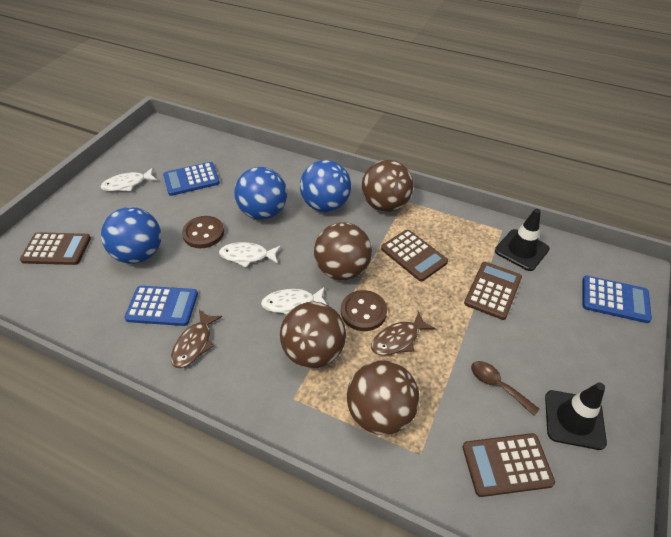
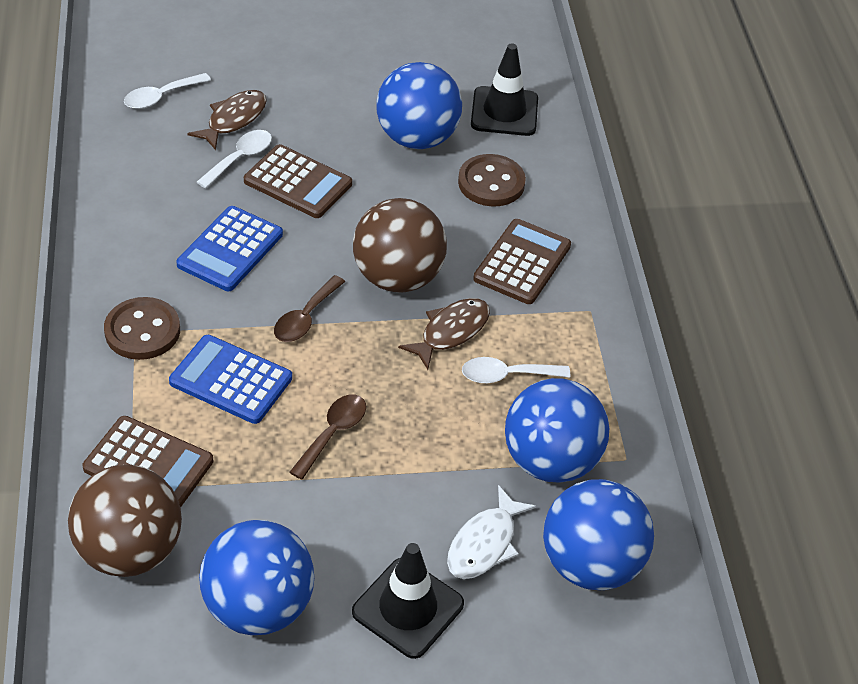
blue ball: [101,207,161,264] [234,167,287,220] [300,160,351,212] = 3 -> [199,520,314,635] [376,62,462,149] [505,378,609,482] [543,479,654,590] = 4
blue calculator: [124,286,198,326] [163,162,220,196] [582,275,652,323] = 3 -> [169,335,292,424] [176,206,283,291] = 2
brown ball: [280,302,346,368] [314,222,372,280] [347,360,419,435] [362,160,413,212] = 4 -> [68,465,182,577] [353,198,447,293] = 2
brown calculator: [20,232,91,265] [381,229,448,282] [463,433,555,497] [464,262,522,320] = 4 -> [83,416,213,508] [244,144,352,218] [473,219,571,304] = 3
brown spoon: [471,361,539,416] = 1 -> [274,275,345,342] [290,394,366,480] = 2
white fish: [100,168,157,191] [219,242,281,268] [261,287,327,315] = 3 -> [447,485,536,579] = 1
white spoon: none = 0 -> [124,73,211,109] [197,130,272,188] [462,357,570,383] = 3

